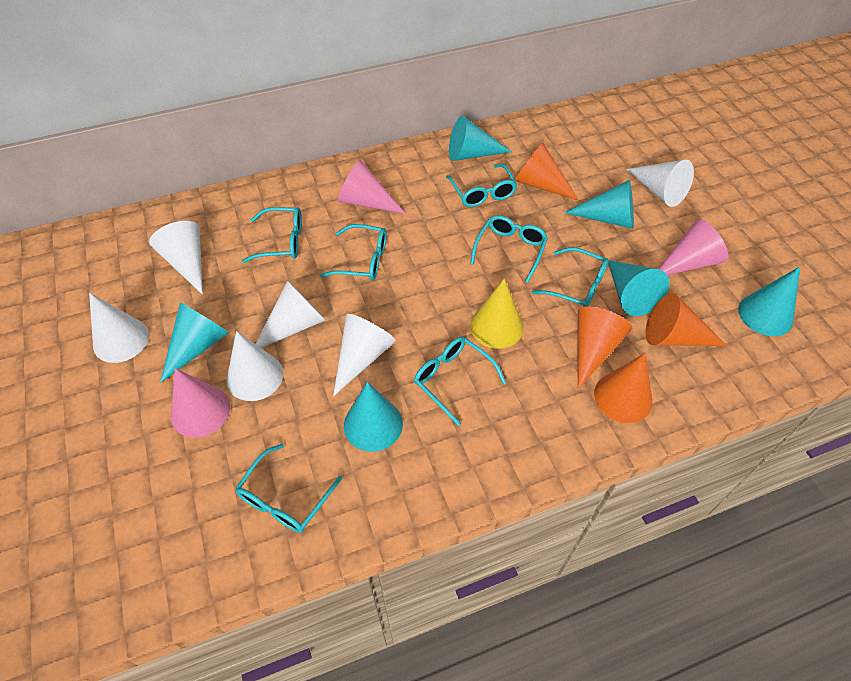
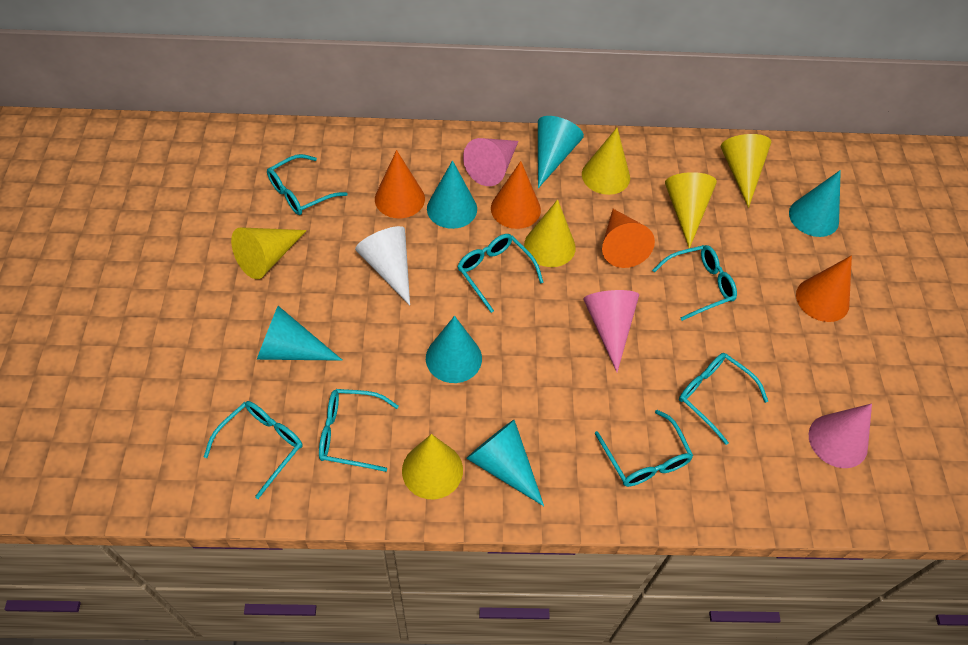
white cone: [89,293,149,363] [149,221,203,295] [227,331,283,401] [256,281,325,348] [333,314,396,396] [626,160,694,207] = 6 -> [355,226,410,305] = 1
yellow cone: [470,279,524,349] = 1 -> [231,227,307,279] [402,434,463,499] [524,199,576,267] [582,128,630,195] [665,172,717,249] [721,134,771,208] = 6

